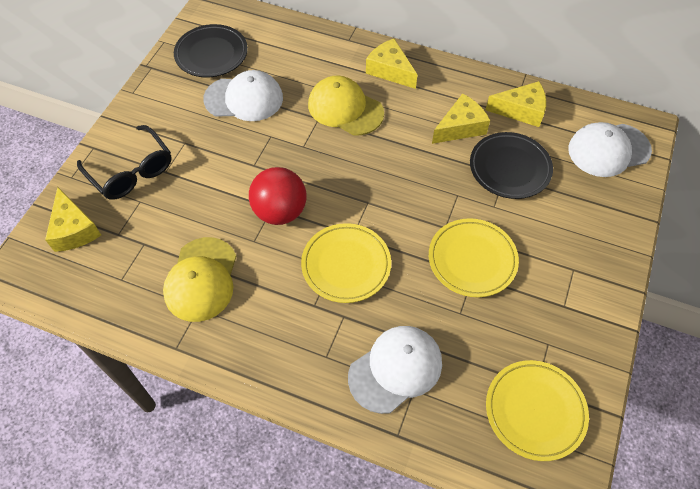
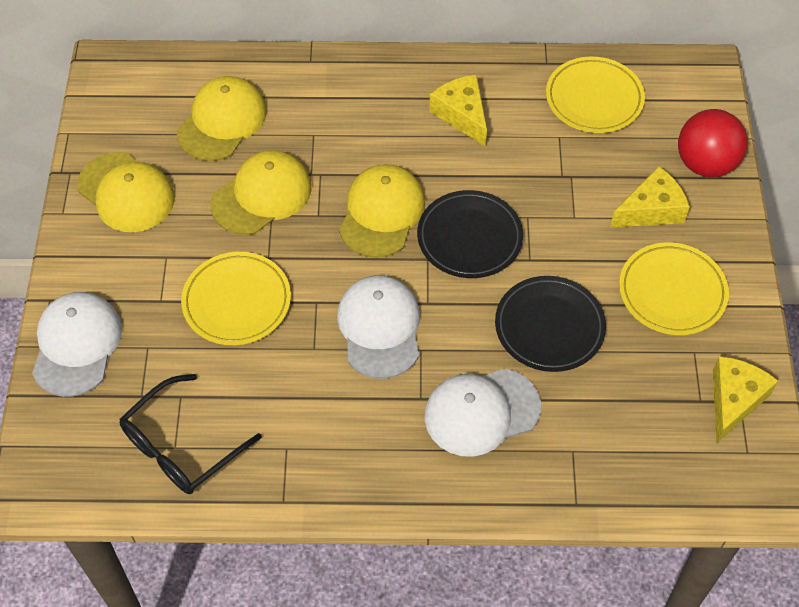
yellow cap: [163,237,236,322] [308,76,384,136] = 2 -> [77,152,175,232] [177,76,267,161] [211,150,311,235] [339,164,425,258] = 4
yellow cheese: [45,187,101,252] [366,39,418,89] [432,93,490,144] [486,81,546,127] = 4 -> [429,75,487,147] [610,166,690,227] [713,356,778,443] = 3

